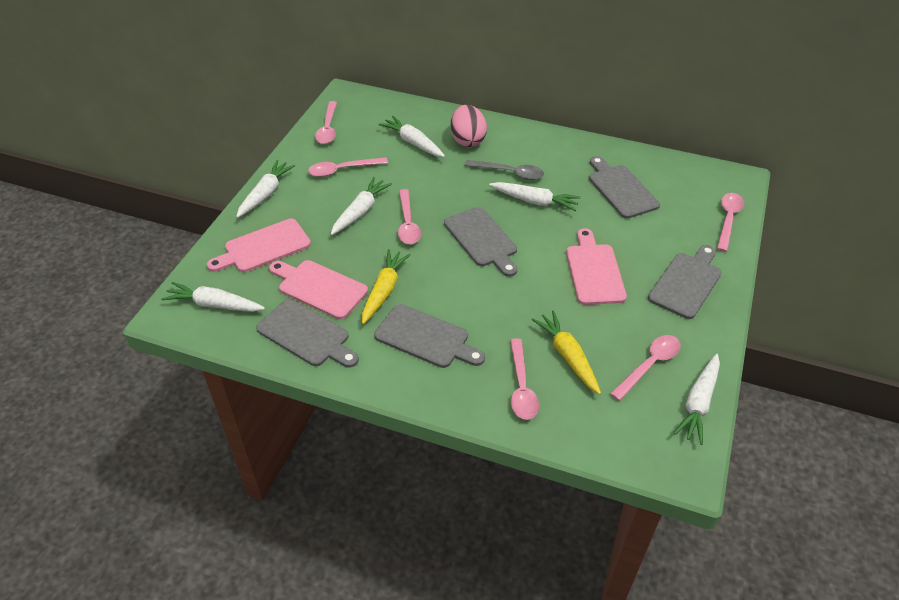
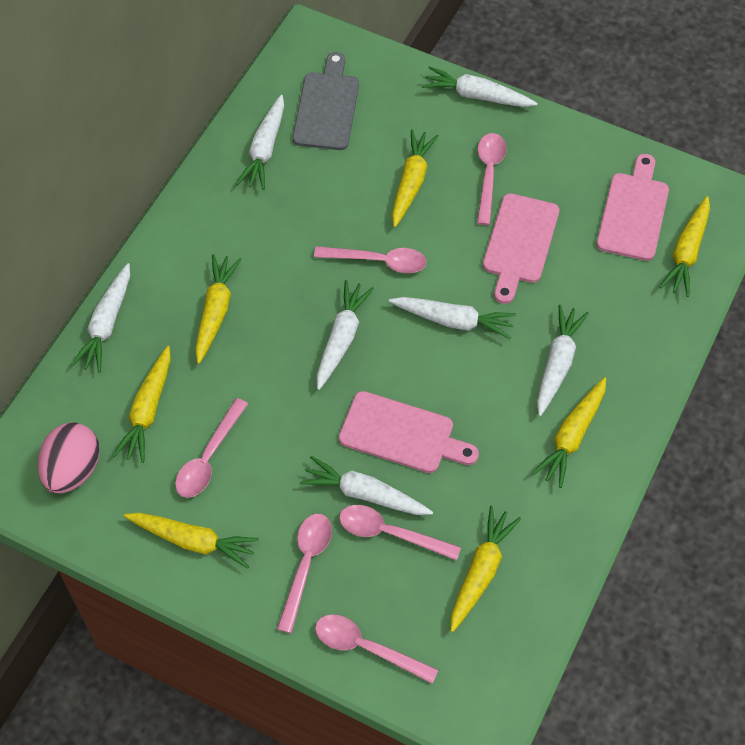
grey cutting board: [256,299,359,368] [374,304,485,368] [444,207,517,277] [589,156,660,219] [648,245,722,319] = 5 -> [293,52,359,150] = 1
grey spoon: [465,160,544,180] = 1 -> none = 0
white carrot: [161,282,265,312] [236,160,295,218] [331,177,392,235] [378,116,445,157] [489,182,580,211] [674,354,720,445] = 6 -> [71,263,130,373] [236,95,284,190] [300,456,433,515] [317,280,374,390] [389,297,516,339] [422,66,537,107] [537,304,589,416] = 7
yellow carrot: [362,249,411,324] [532,311,601,395] = 2 -> [113,346,171,463] [124,513,259,569] [195,254,242,364] [392,129,439,227] [450,506,521,632] [532,377,606,488] [659,196,710,297] = 7

